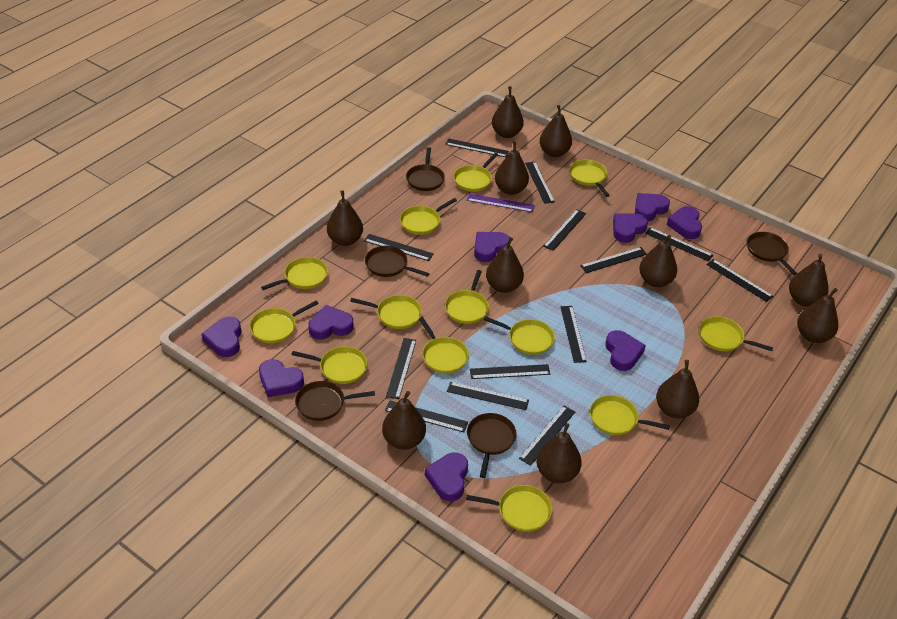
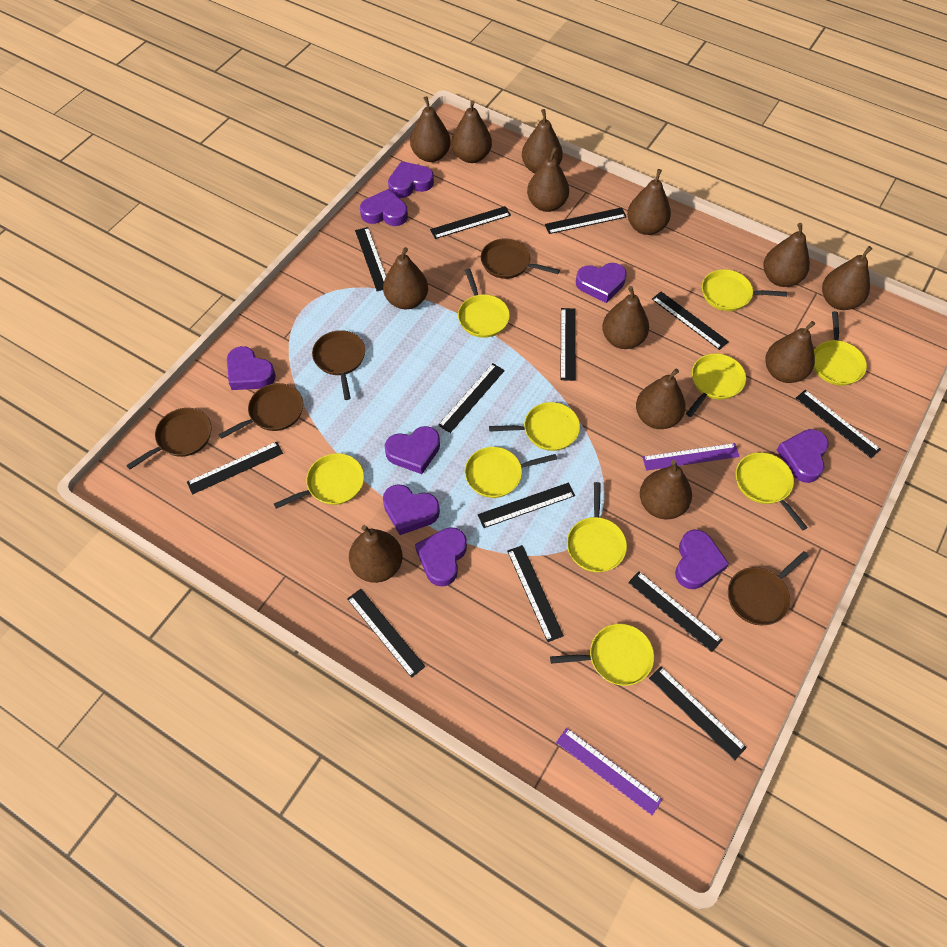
brown pear: [327,190,363,246] [382,391,426,450] [486,237,524,293] [492,86,524,138] [495,141,529,195] [536,423,582,483] [539,105,572,157] [639,235,677,287] [656,360,699,418] [789,254,829,307] [797,288,838,343] = 11 -> [349,525,403,583] [383,247,428,309] [410,96,451,162] [452,101,492,163] [522,109,563,174] [527,147,569,212] [602,286,649,349] [627,169,671,235] [636,368,686,429] [640,460,692,519] [764,223,810,287] [765,321,815,383] [822,246,872,310] = 13
purple ruler: [467,194,535,212] = 1 -> [556,728,662,815] [642,443,740,471] = 2
yellow pan: [250,301,319,343] [261,257,328,290] [291,346,367,384] [350,295,422,329] [400,198,457,235] [419,317,469,374] [445,270,489,324] [454,153,498,192] [466,485,552,532] [484,316,555,355] [569,160,610,197] [590,395,670,435] [699,316,773,351] = 13 -> [274,453,364,509] [458,269,510,338] [465,447,557,498] [489,402,580,451] [550,624,654,686] [567,482,627,572] [686,354,746,417] [702,269,787,311] [736,453,808,531] [814,311,867,386] = 10

